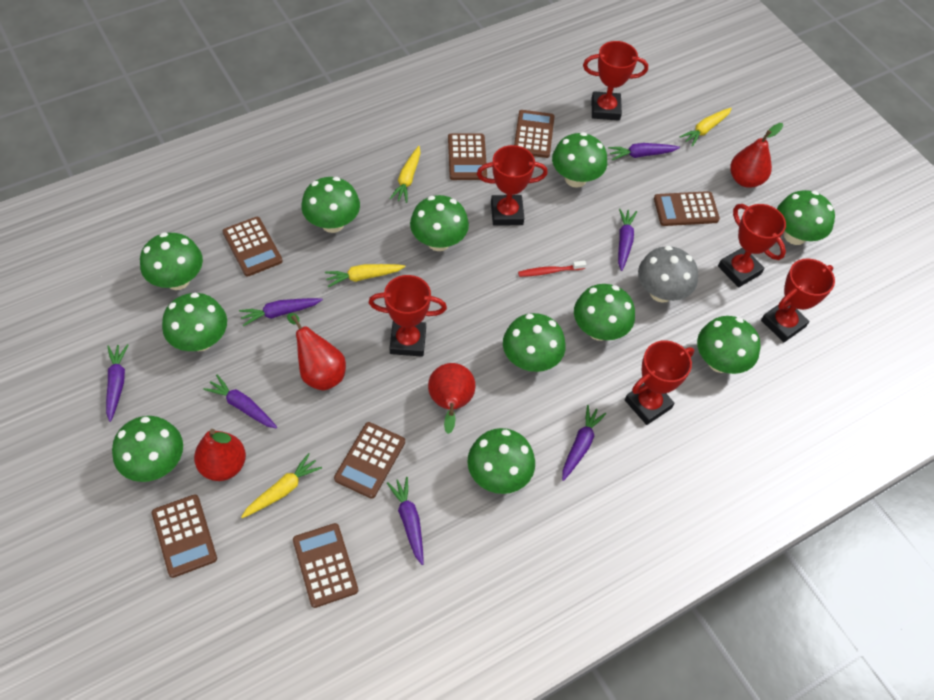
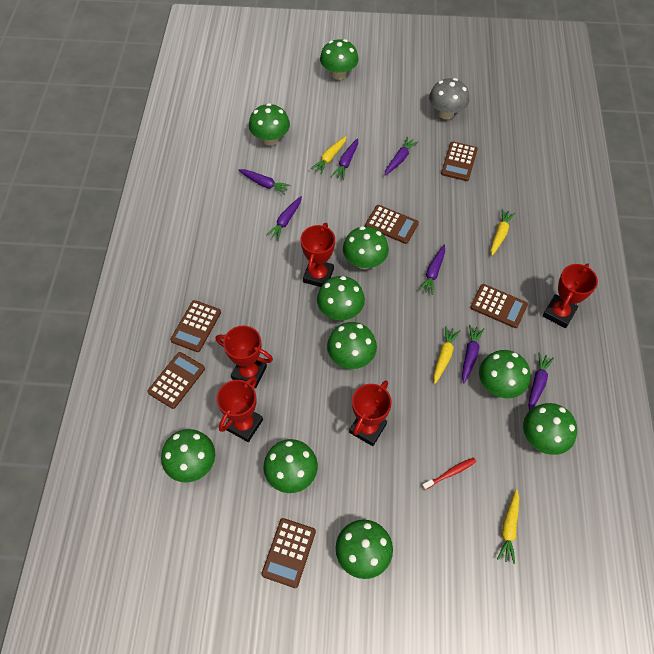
brown calculator: [152,495,217,578] [223,217,283,277] [293,523,358,608] [334,422,405,499] [448,134,487,180] [514,110,555,158] [654,191,720,226] = 7 -> [147,352,205,409] [170,300,221,352] [261,518,316,588] [365,205,419,244] [441,141,478,181] [470,284,528,328] = 6
green mushroom: [112,416,183,482] [140,232,203,290] [162,293,227,351] [301,177,360,233] [410,195,469,251] [467,428,535,494] [503,313,566,372] [552,132,607,188] [574,284,635,341] [697,316,761,374] [777,190,835,245] = 11 -> [161,429,215,483] [249,103,290,146] [263,439,318,493] [317,276,365,320] [320,39,359,80] [327,322,377,369] [335,520,393,579] [343,226,389,269] [479,350,530,398] [523,403,577,455] = 10
red pear: [194,429,246,481] [287,313,346,391] [428,363,475,434] [730,123,783,188] = 4 -> none = 0
red trophy: [369,275,447,357] [477,145,548,226] [583,41,648,120] [625,340,694,425] [718,204,786,288] [761,259,835,342] = 6 -> [216,325,273,388] [217,376,263,442] [301,223,335,287] [349,380,392,446] [543,263,598,328] = 5

